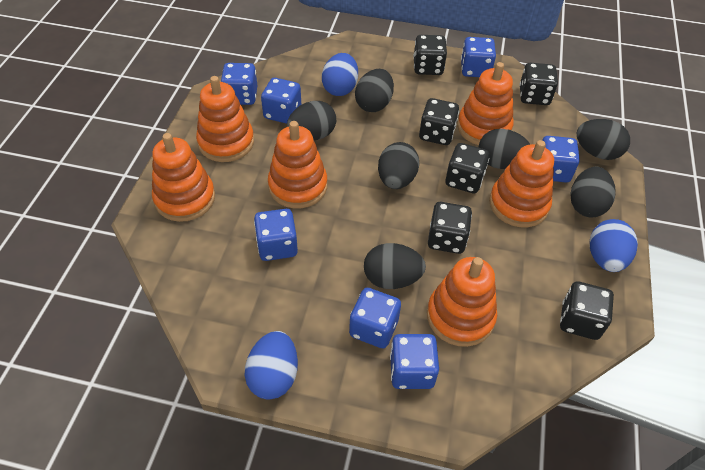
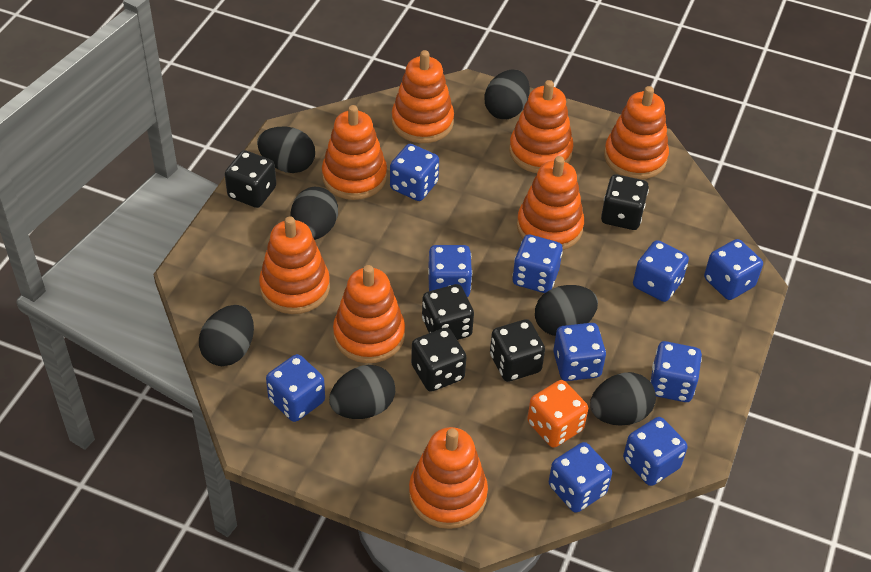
black dice: [413,35,447,75] [419,98,459,145] [428,202,472,254] [445,143,490,193] [520,63,558,105] [560,281,614,340] = 6 -> [225,150,276,208] [411,327,466,392] [422,284,474,340] [490,319,545,382] [601,174,649,230] = 5
blue dice: [221,63,257,105] [254,209,298,261] [261,78,301,124] [349,288,401,349] [390,334,439,389] [461,37,496,77] [542,136,580,182] = 7 -> [266,354,325,422] [390,144,439,201] [428,245,472,297] [513,234,563,293] [549,442,612,513] [553,323,606,381] [623,417,688,486] [633,240,689,302] [650,341,702,402] [704,239,763,300] = 10
blue egg: [245,331,298,400] [322,53,358,96] [590,219,638,272] = 3 -> none = 0
orange dice: none = 0 -> [527,380,588,448] = 1
orange stacking toy: [152,133,215,222] [196,76,254,162] [268,121,327,208] [427,257,497,347] [457,62,514,145] [489,140,554,227] = 6 -> [259,217,330,314] [322,105,387,200] [333,265,405,363] [392,50,454,143] [409,427,488,529] [509,80,573,173] [517,156,584,250] [604,86,669,179] = 8

